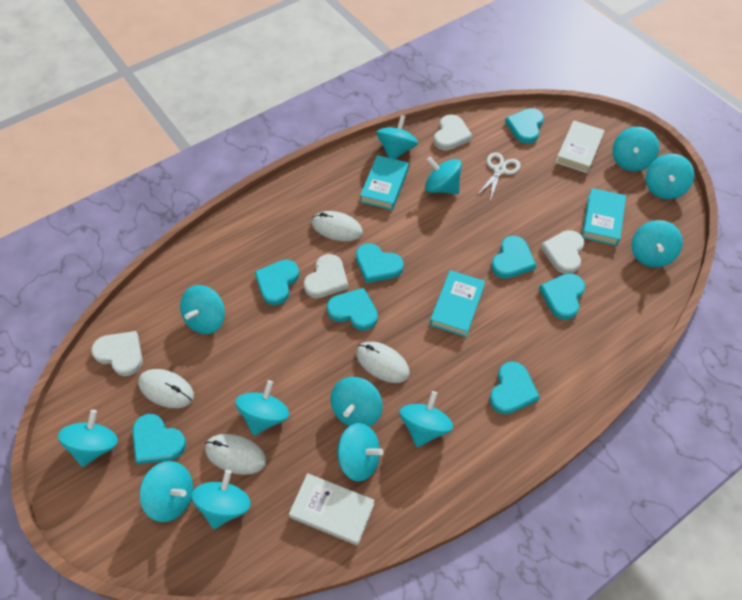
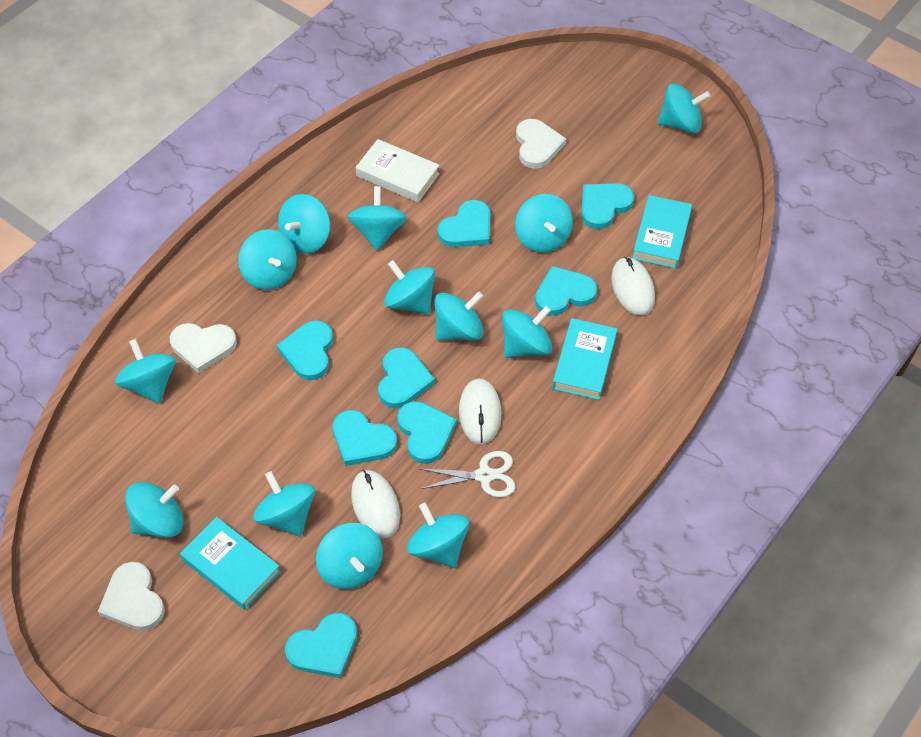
white book: [289,473,375,546] [555,120,605,173] = 2 -> [356,139,440,202] = 1
white heart: [91,331,143,376] [304,254,348,298] [434,114,473,150] [540,230,585,274] = 4 -> [98,562,165,631] [170,323,237,373] [516,119,566,169] = 3
white mouse: [138,369,194,408] [205,434,266,475] [312,211,363,241] [356,342,410,383] = 4 -> [351,470,400,538] [459,378,501,444] [611,257,655,315] = 3

